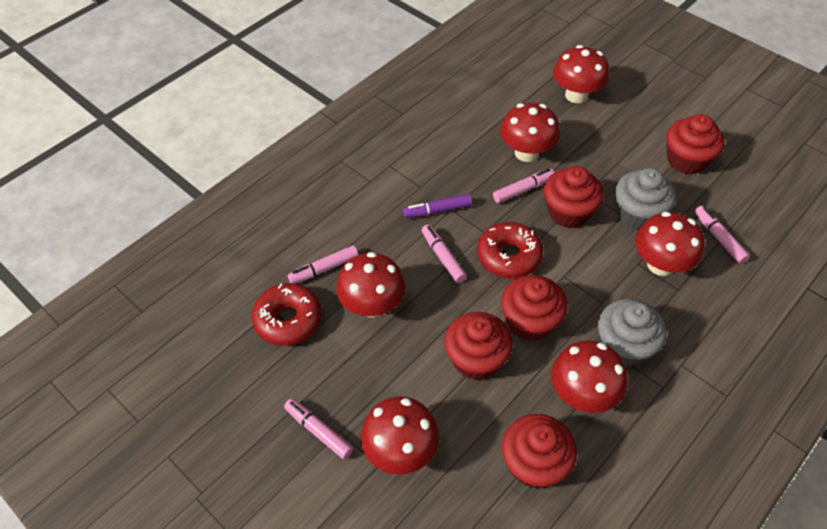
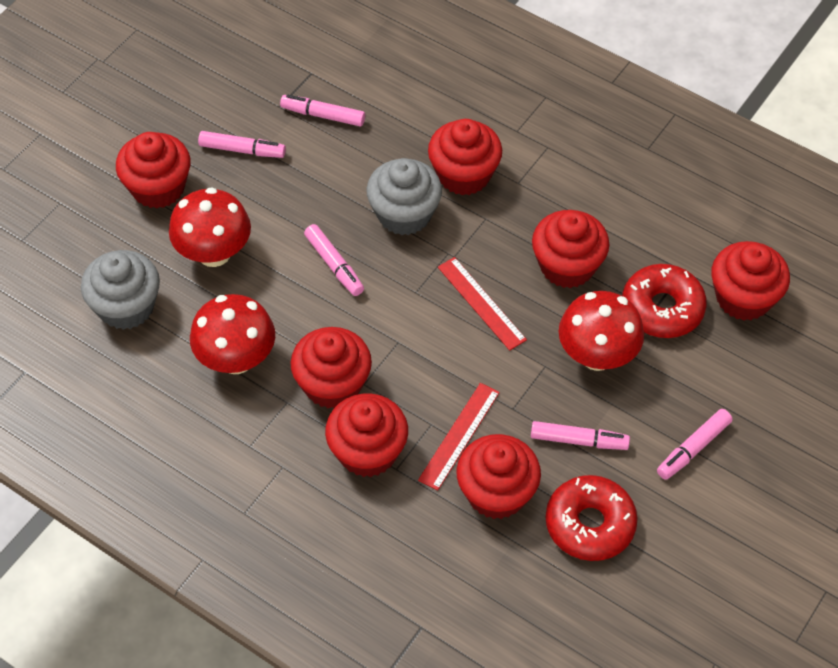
purple marker: [403,194,472,218] = 1 -> none = 0
red cupcake: [444,312,513,380] [501,275,568,341] [502,414,577,489] [544,166,604,228] [666,114,725,175] = 5 -> [116,132,191,209] [290,327,372,408] [325,394,408,477] [428,119,502,195] [456,434,541,519] [532,210,609,288] [711,241,790,321] = 7
red mushroom: [336,252,405,318] [361,397,439,475] [500,103,560,162] [551,340,627,413] [553,45,609,103] [635,212,705,276] = 6 -> [169,187,251,267] [190,294,275,374] [559,291,644,371] = 3
red ruler: none = 0 -> [418,383,500,491] [438,257,527,351] = 2

